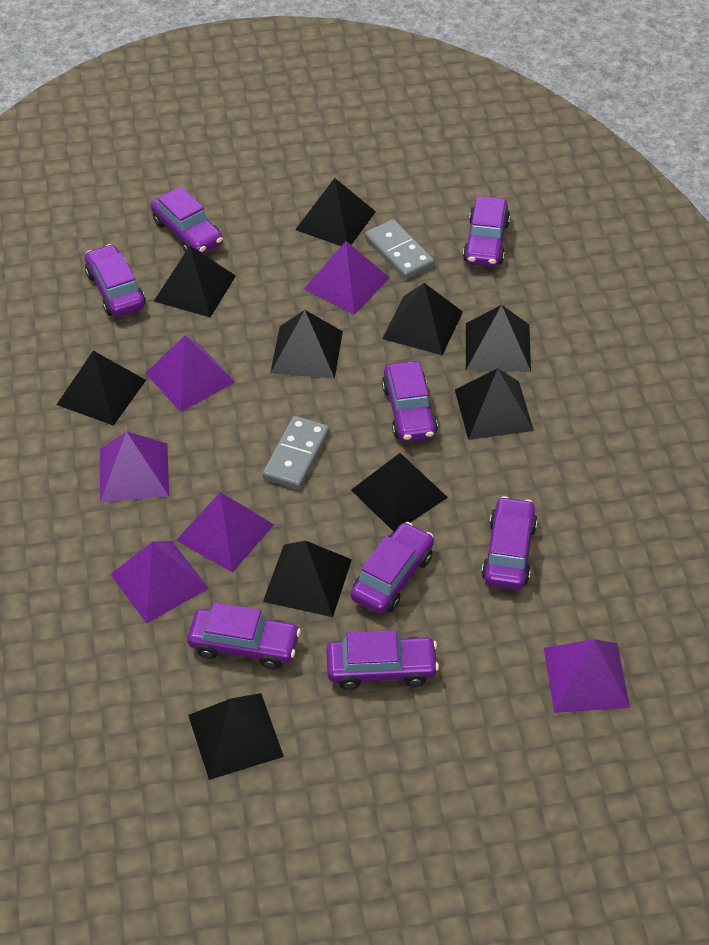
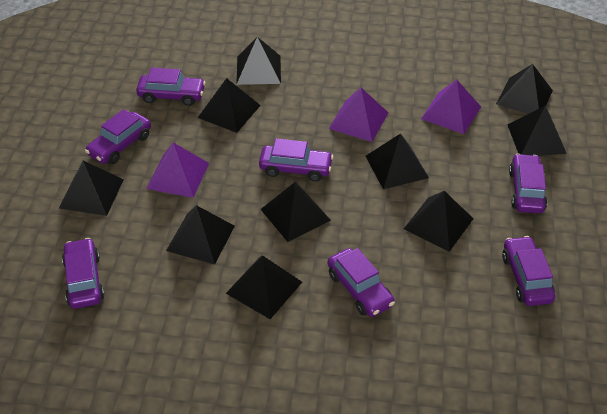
grey domino: [263,416,330,489] [365,219,435,279] = 2 -> none = 0
purple car: [85,244,146,317] [151,187,223,254] [187,602,301,669] [326,630,439,690] [351,522,434,614] [382,361,438,442] [463,196,510,267] [481,496,538,590] = 8 -> [62,238,104,309] [85,109,151,164] [136,68,206,106] [259,139,333,182] [328,248,395,317] [502,236,555,306] [509,154,547,213] = 7
purple pyramid: [100,431,169,502] [111,541,209,623] [146,336,235,412] [176,492,274,572] [304,241,390,315] [544,639,630,713] = 6 -> [146,143,209,198] [329,88,388,142] [421,79,481,134] = 3

